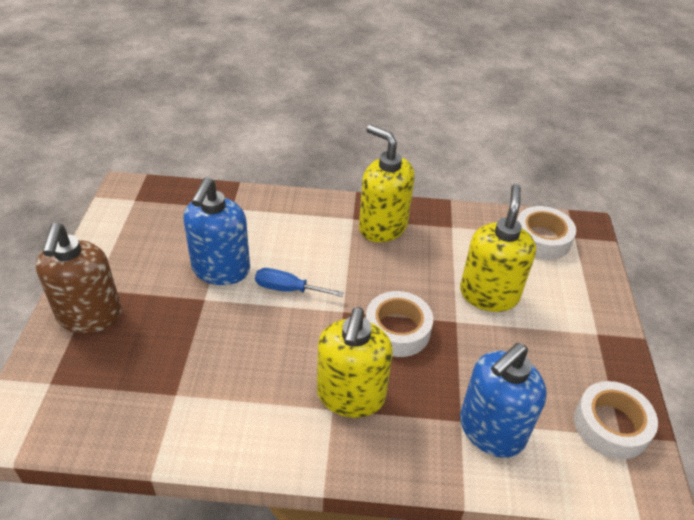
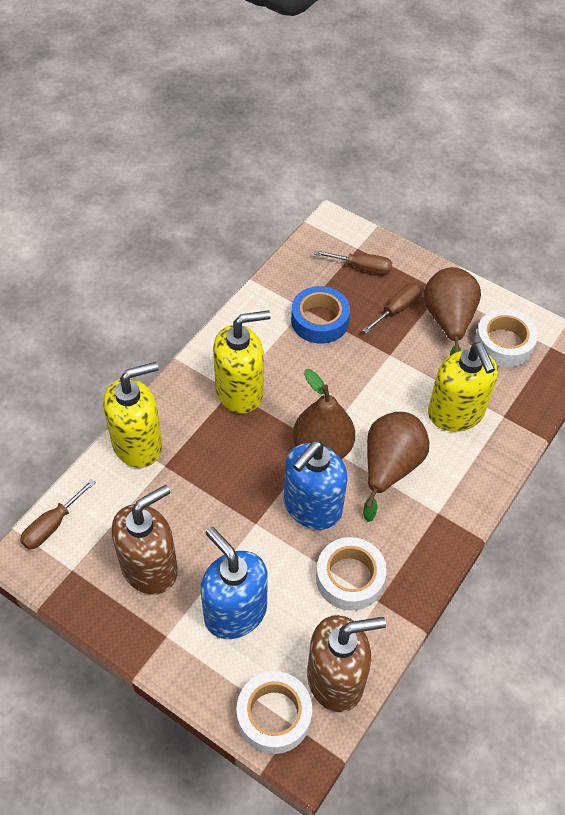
blue screwdriver: [255,268,344,297] = 1 -> none = 0
blue tape: none = 0 -> [291,286,350,344] = 1
brown pear: none = 0 -> [293,369,355,459] [363,412,429,522] [423,267,481,356] = 3
brown screwdriver: none = 0 -> [20,479,96,549] [314,250,392,275] [362,283,421,334] = 3
brown soap dispenser: [36,223,122,333] = 1 -> [111,485,178,594] [307,615,386,712] = 2

